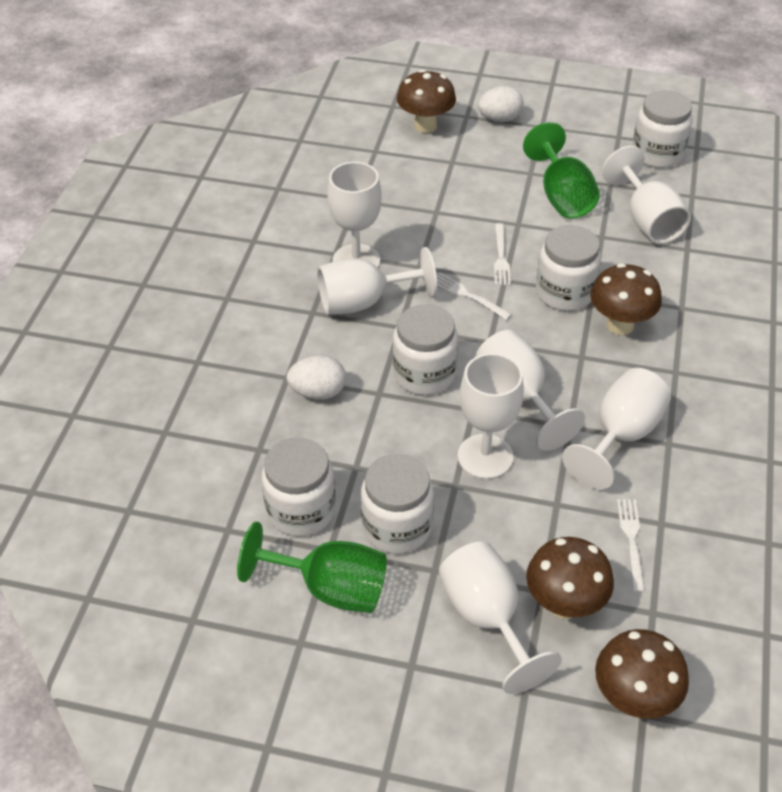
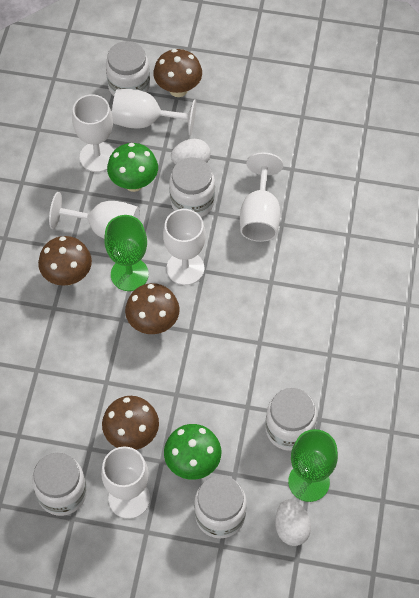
green mushroom: none = 0 -> [107,143,158,192] [164,424,221,480] = 2
white fork: [437,273,512,320] [494,223,511,286] [617,499,645,592] = 3 -> none = 0
white goblet: [317,247,437,315] [327,162,382,268] [439,541,562,694] [458,353,524,479] [475,330,585,451] [562,368,671,489] [602,146,691,244] = 7 -> [49,192,140,239] [72,94,114,172] [101,446,150,519] [112,89,196,136] [163,209,206,285] [240,152,283,242] = 6

